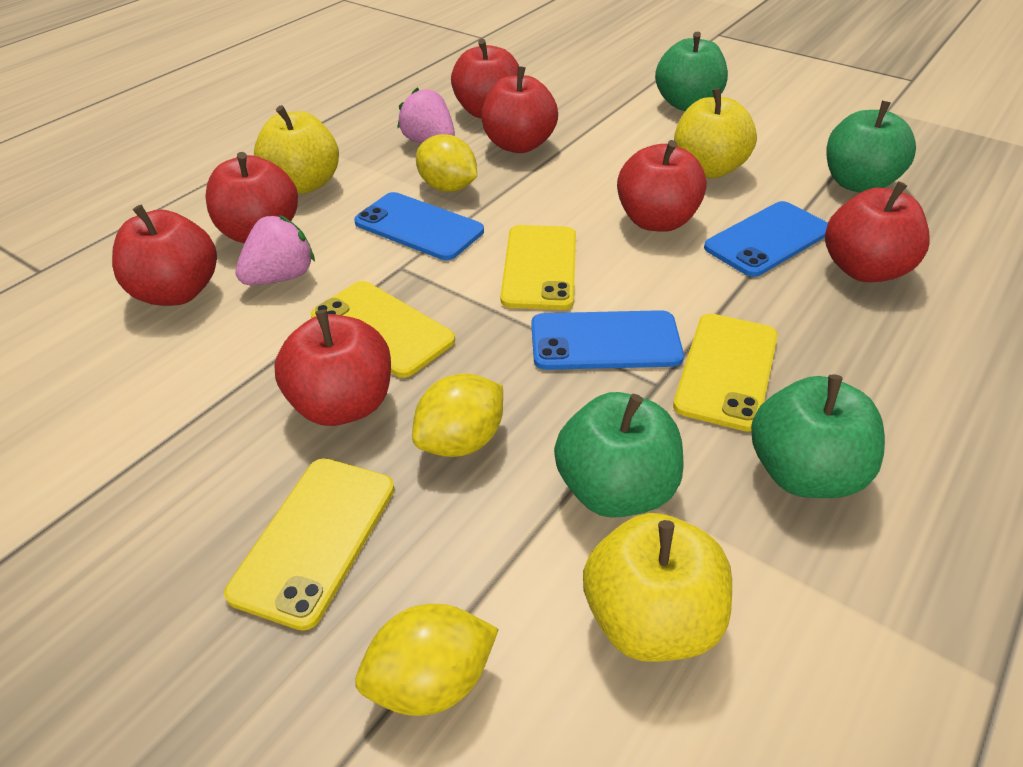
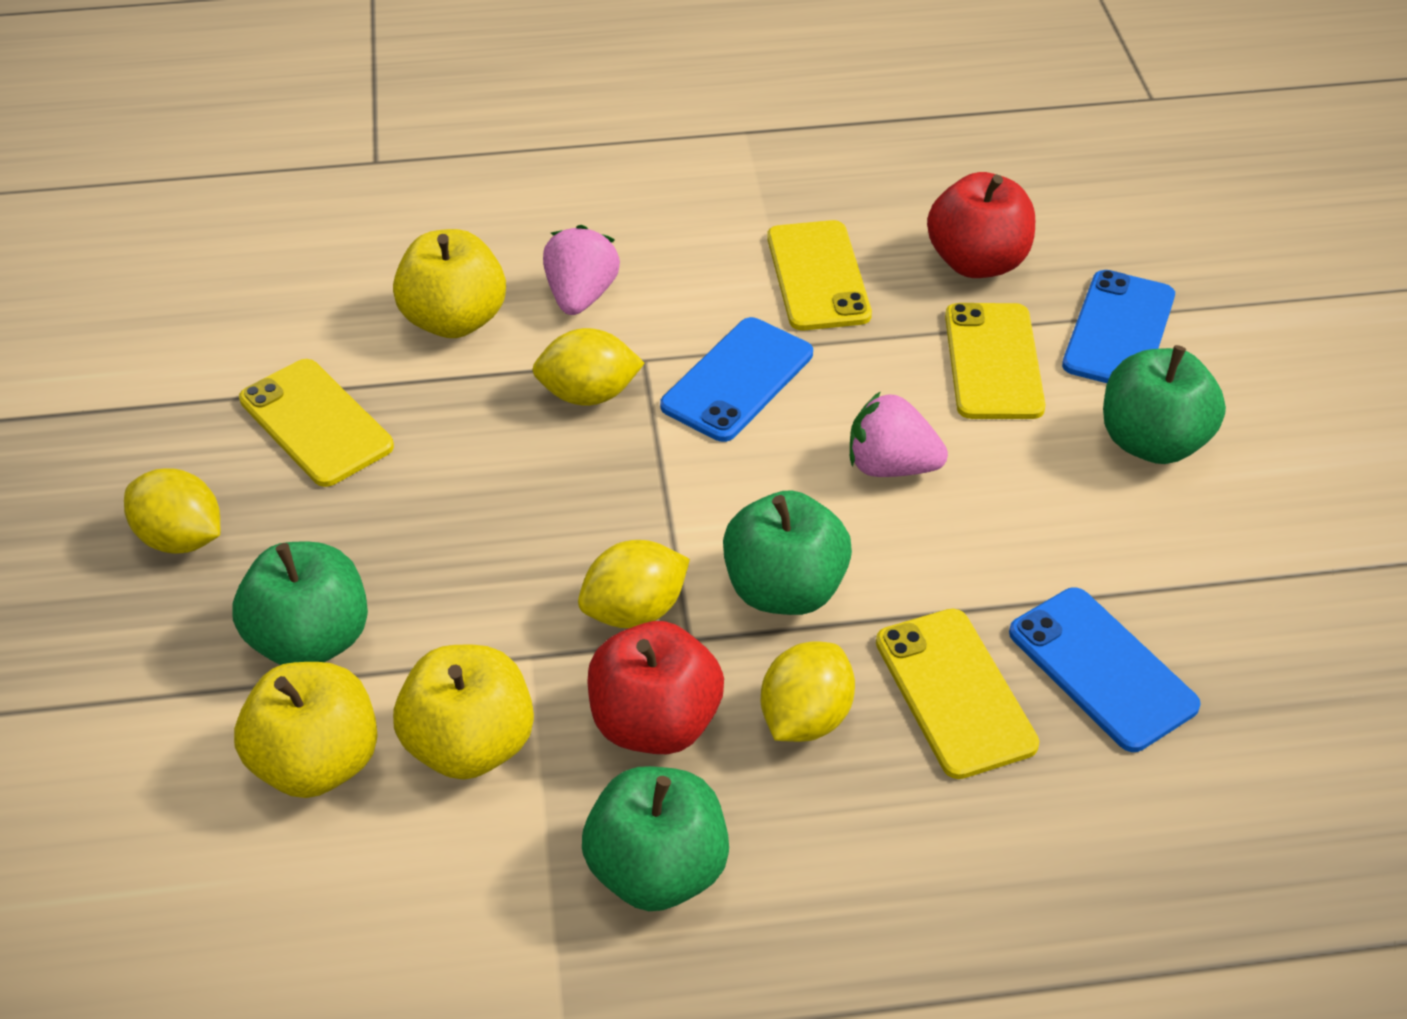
red apple: [112,205,217,306] [205,152,298,243] [274,309,391,426] [451,39,519,119] [482,66,558,153] [617,140,707,232] [825,181,930,282] = 7 -> [587,621,724,754] [927,172,1035,278] = 2
yellow lemon: [355,604,499,716] [412,373,503,457] [416,134,477,192] = 3 -> [124,468,220,554] [532,328,645,406] [578,540,690,628] [761,641,855,742] = 4

